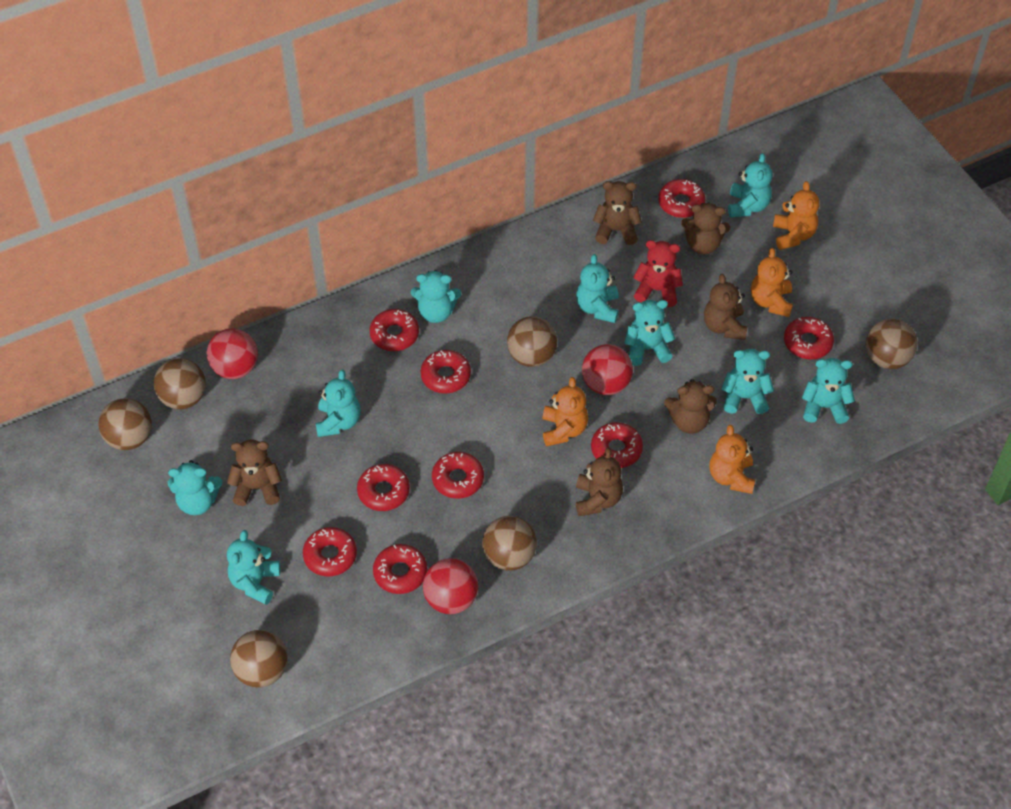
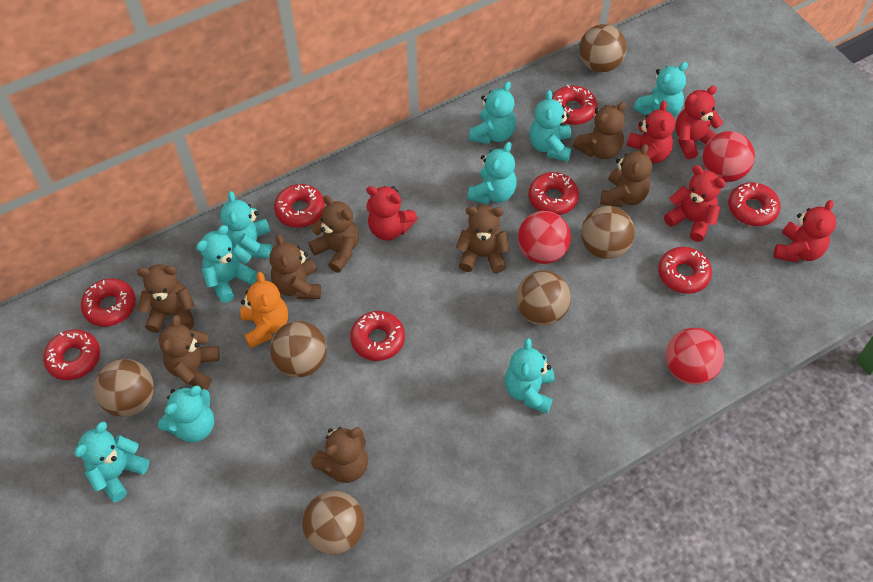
brown teddy bear: [227,439,282,506] [576,448,623,516] [593,181,642,245] [664,379,717,434] [681,202,730,254] [704,274,747,340] = 6 -> [137,264,195,333] [159,315,220,390] [270,234,321,299] [309,195,359,273] [311,427,368,483] [456,205,510,273] [573,102,626,159] [600,144,652,207] = 8
orange teddy bear: [542,377,588,446] [710,425,755,494] [751,248,793,317] [773,181,819,250] = 4 -> [240,272,288,348] = 1
red donut: [303,527,357,576] [357,464,410,511] [370,309,419,351] [373,544,427,594] [420,350,471,394] [432,452,484,499] [591,422,643,468] [658,179,705,218] [784,317,834,359] = 9 -> [43,329,100,380] [81,278,136,327] [274,184,325,228] [350,311,405,361] [528,172,579,215] [552,85,597,125] [658,247,712,294] [728,182,780,226] = 8
red teddy bear: [633,240,683,307] = 1 -> [366,186,418,240] [626,101,675,163] [664,165,726,242] [676,86,723,159] [774,200,836,263] = 5

